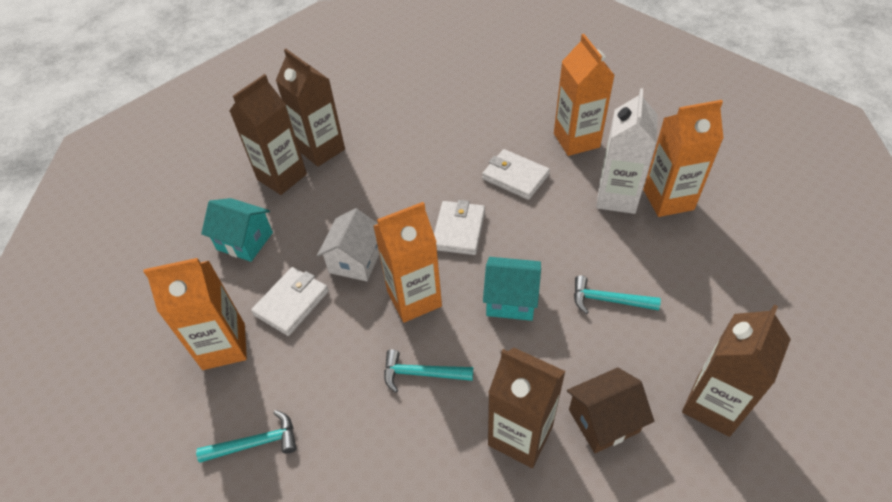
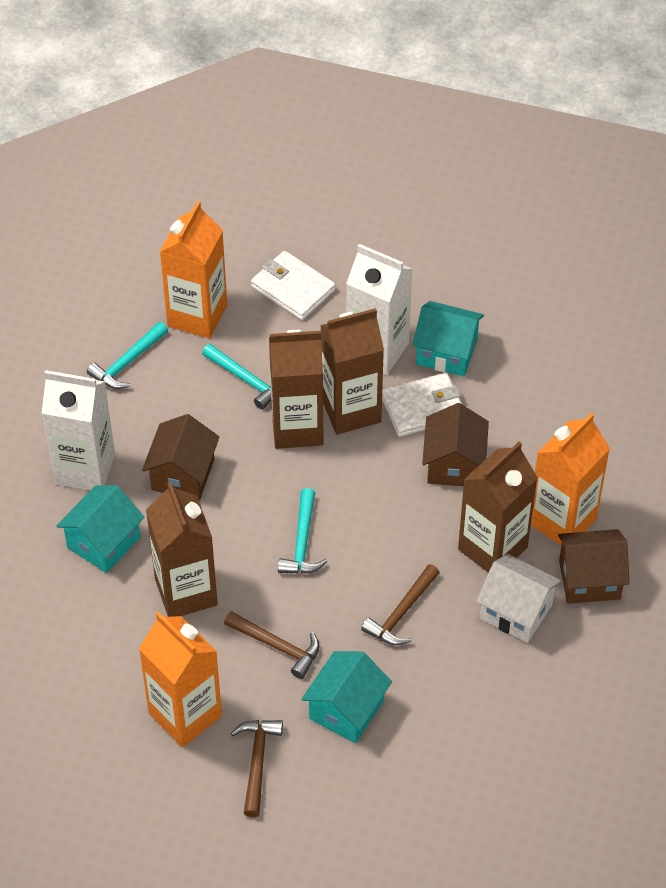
brown hammer: none = 0 -> [224,611,320,679] [231,720,283,817] [361,564,440,645] = 3
brown house: [567,367,654,453] = 1 -> [142,414,219,501] [422,403,489,486] [558,529,630,604] = 3
orange carton: [144,258,247,370] [373,202,442,323] [554,34,615,156] [643,100,724,217] = 4 -> [139,612,222,747] [160,201,227,339] [531,413,610,546] = 3
turquoise house: [201,198,273,262] [483,257,541,321] = 2 -> [56,485,145,573] [301,651,392,743] [412,301,484,377] = 3
white carton: [597,88,658,214] = 1 -> [42,370,115,490] [346,244,413,375] = 2
white wallet: [251,267,329,336] [434,200,485,255] [482,149,550,200] = 3 -> [251,251,335,320] [382,373,462,437] = 2

